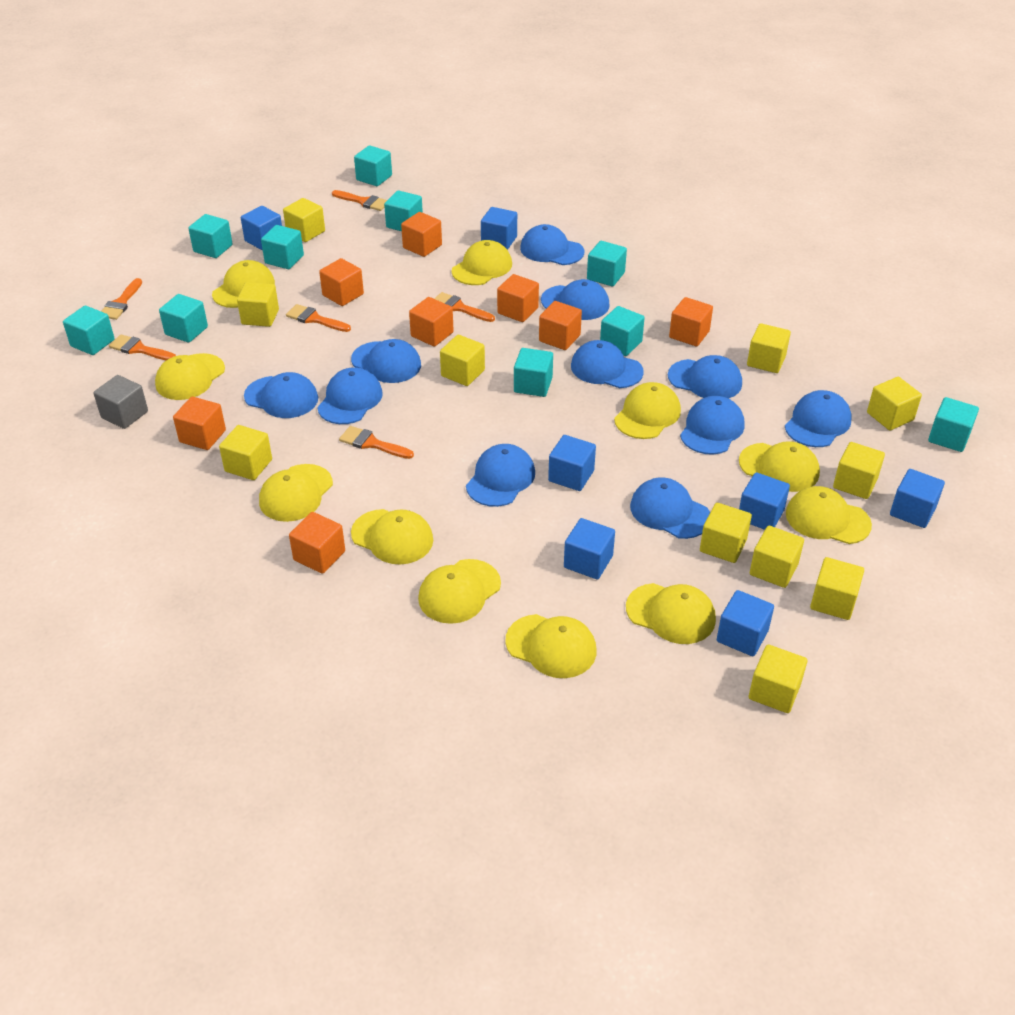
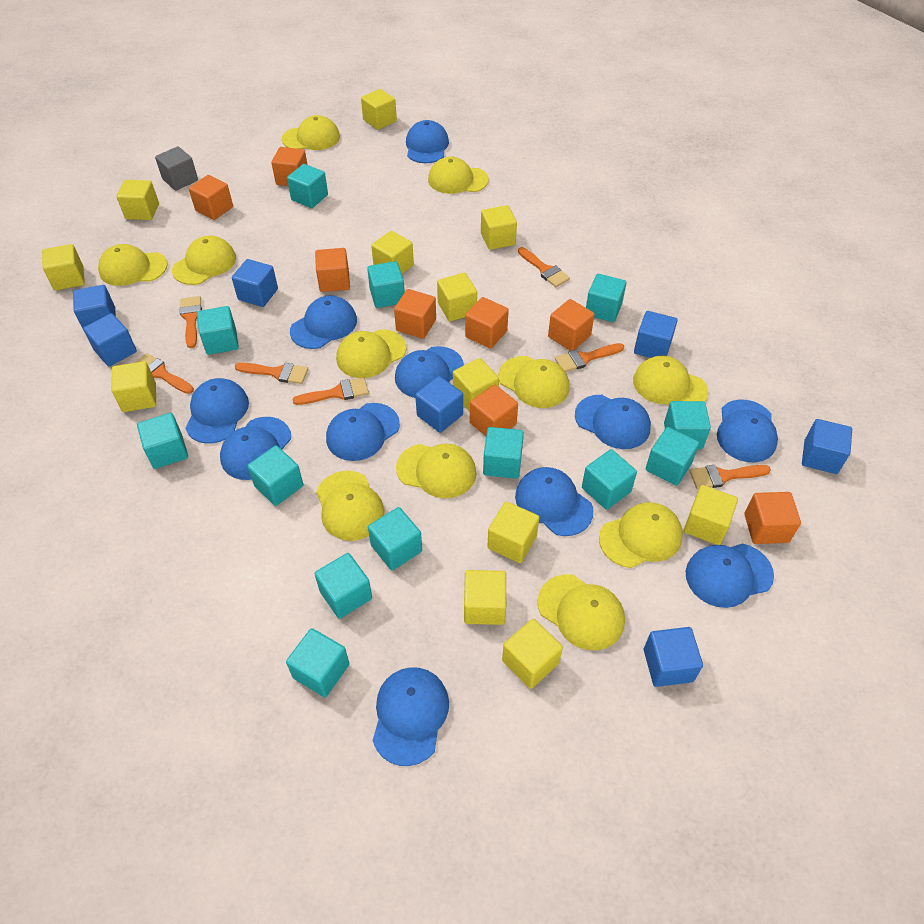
orange brush: [101,278,142,320] [109,334,176,360] [286,304,351,332] [332,190,387,211] [339,426,414,459] [434,292,495,322] = 6 -> [135,353,194,394] [180,296,202,348] [235,362,308,384] [292,377,369,405] [518,247,570,287] [555,343,624,372] [690,465,771,489] = 7
turquoise cube: [63,306,115,355] [159,294,208,343] [188,214,233,258] [261,225,304,269] [354,145,392,186] [384,190,423,231] [514,348,553,397] [587,241,627,286] [600,306,645,356] [928,397,979,452] = 10 -> [137,413,188,469] [197,306,239,355] [247,445,303,506] [286,628,349,697] [287,164,328,208] [315,553,372,619] [367,261,405,308] [368,507,422,571] [483,427,524,479] [582,449,637,510] [586,274,627,322] [645,427,699,486] [664,401,711,449] = 13
yellow cube: [219,425,272,480] [237,282,279,327] [283,198,325,242] [440,335,485,386] [700,503,752,563] [747,323,791,373] [749,645,807,713] [750,526,804,588] [810,557,864,620] [833,442,885,499] [867,377,922,430] = 11 -> [42,244,85,291] [111,361,156,412] [117,180,159,220] [361,89,397,130] [371,231,414,274] [437,273,477,321] [453,358,499,412] [464,570,506,625] [481,205,517,250] [487,501,539,563] [502,619,563,689] [684,485,738,545] = 12

